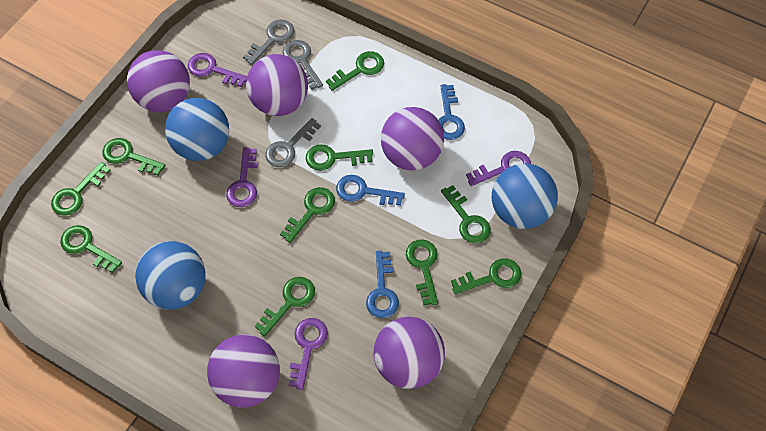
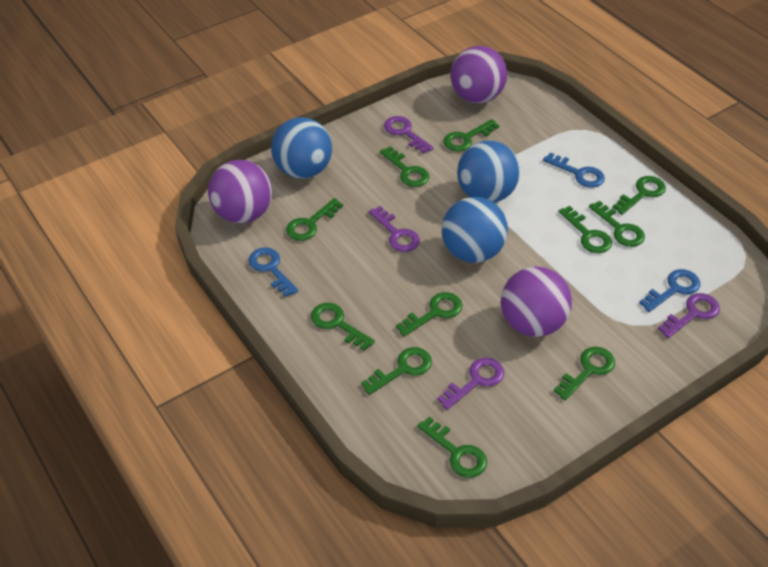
green key: [51,162,111,216] [60,225,122,273] [103,138,166,176] [255,277,315,337] [280,187,335,243] [306,144,373,171] [326,51,384,91] [406,240,438,305] [441,185,491,243] [451,259,521,294] = 10 -> [286,198,343,241] [311,303,375,351] [361,347,432,395] [380,146,429,187] [396,292,462,336] [417,416,487,478] [443,119,499,151] [554,347,615,400] [558,206,612,253] [589,201,645,247] [612,176,666,215] = 11
grey key: [243,20,294,65] [265,118,321,167] [283,40,323,90] = 3 -> none = 0
purple ball: [127,50,190,112] [207,335,280,408] [246,54,308,116] [373,317,445,389] [381,107,444,171] = 5 -> [208,160,272,223] [451,46,507,103] [501,266,572,337] = 3

